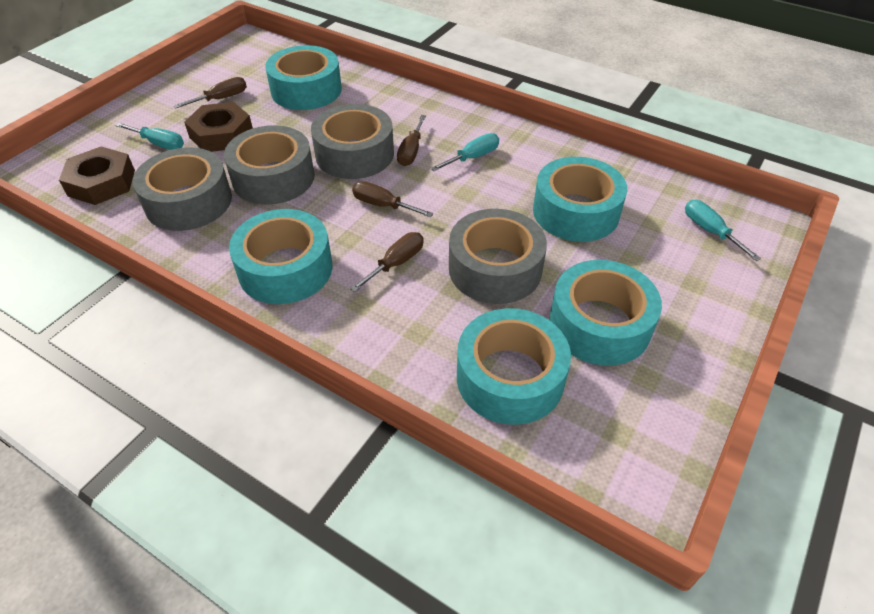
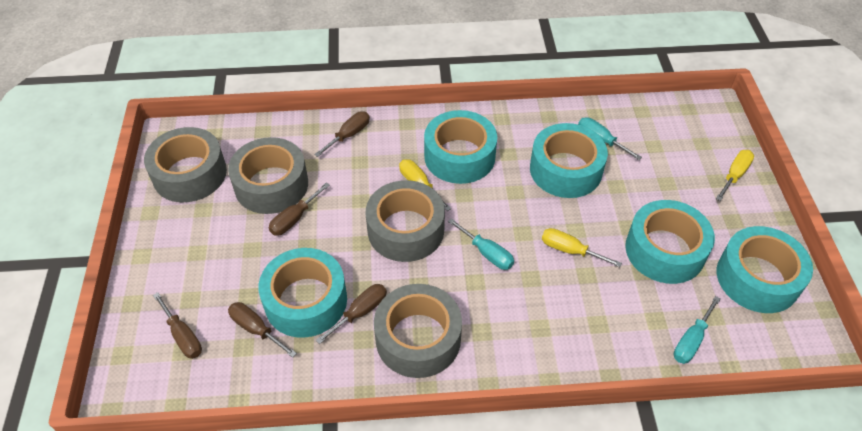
brown nut: [59,147,135,205] [184,102,253,152] = 2 -> none = 0
brown screwdriver: [174,77,247,109] [350,232,424,292] [352,181,434,217] [397,115,426,166] = 4 -> [153,292,202,359] [228,302,297,358] [269,182,330,236] [314,111,370,157] [316,284,387,344] = 5
yellow screwdriver: none = 0 -> [399,159,451,211] [542,228,622,267] [716,150,754,201] = 3

